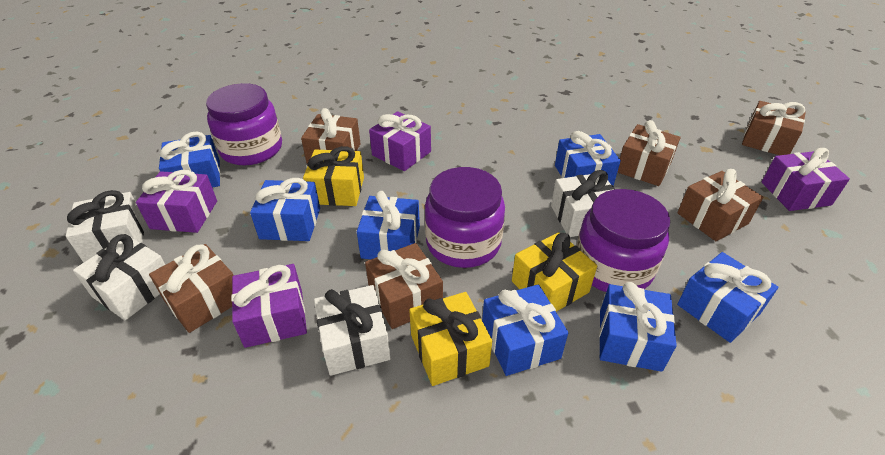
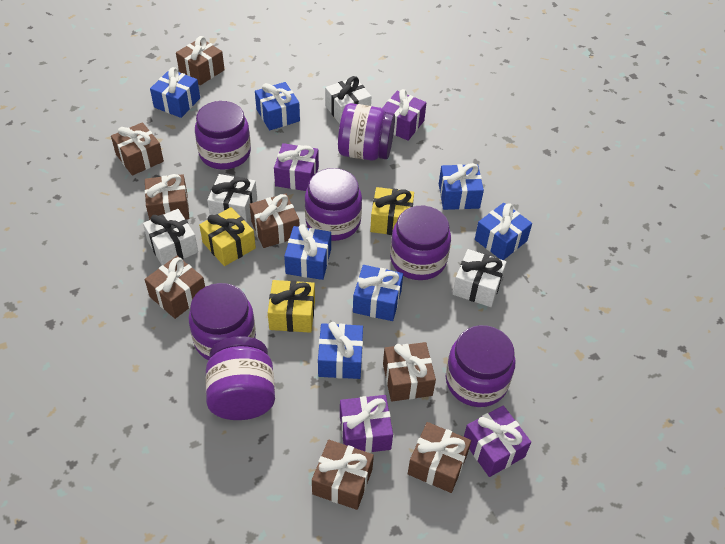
brown gift: [149,244,234,333] [301,108,361,164] [365,243,443,329] [617,120,681,186] [677,169,763,241] [742,101,806,155] = 6 -> [111,122,164,176] [145,174,189,220] [145,256,205,319] [176,36,225,85] [249,194,300,248] [312,440,374,510] [383,342,436,401] [408,422,471,493] = 8
purple jar: [206,83,282,165] [425,167,505,268] [576,189,670,292] = 3 -> [189,283,256,360] [195,101,251,170] [206,336,275,420] [305,168,362,241] [338,103,395,161] [390,206,451,280] [446,325,516,407] = 7

